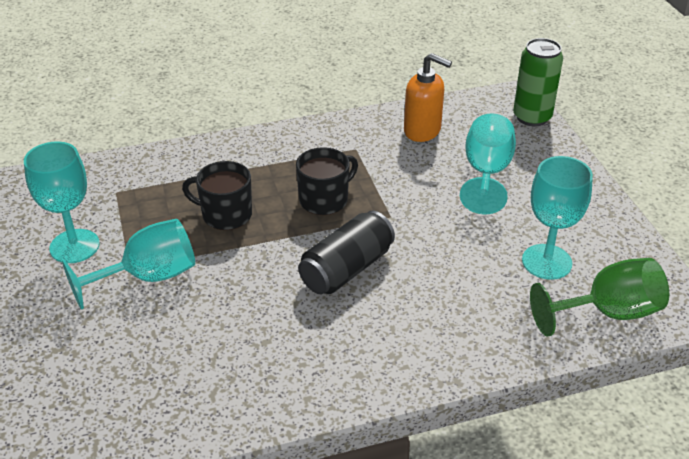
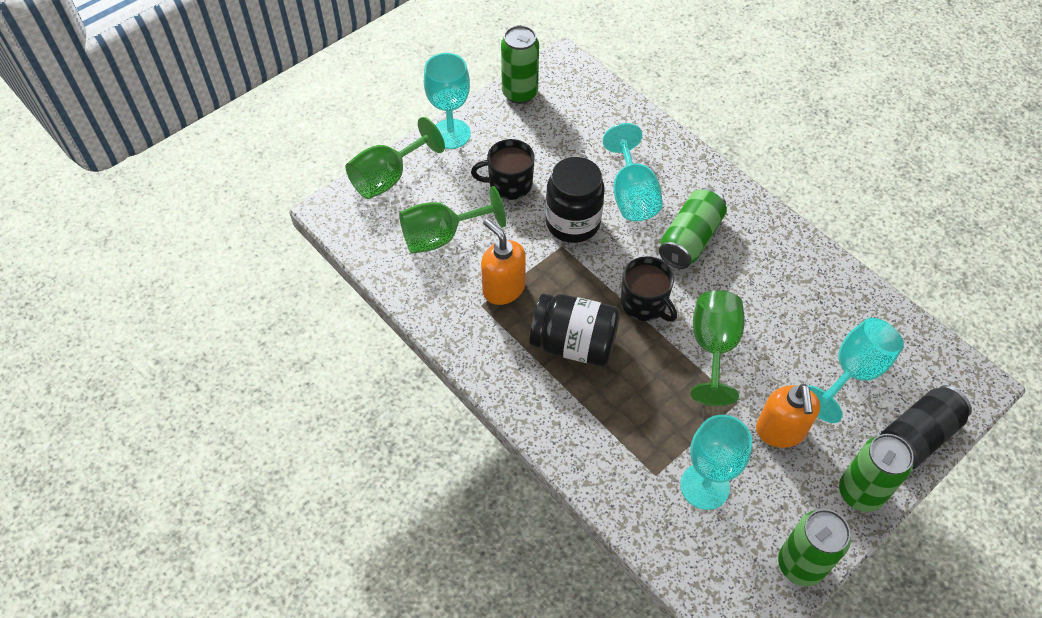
black jar: none = 0 -> [529,294,620,366] [545,157,605,243] = 2
green can: [513,38,563,126] = 1 -> [501,25,539,104] [659,188,727,269] [778,509,851,587] [839,434,914,512] = 4
green goblet: [530,258,669,337] = 1 -> [346,117,445,199] [399,186,506,254] [690,290,745,406] = 3
orange soap dispenser: [404,53,452,142] = 1 -> [481,219,526,305] [756,384,820,448] = 2

